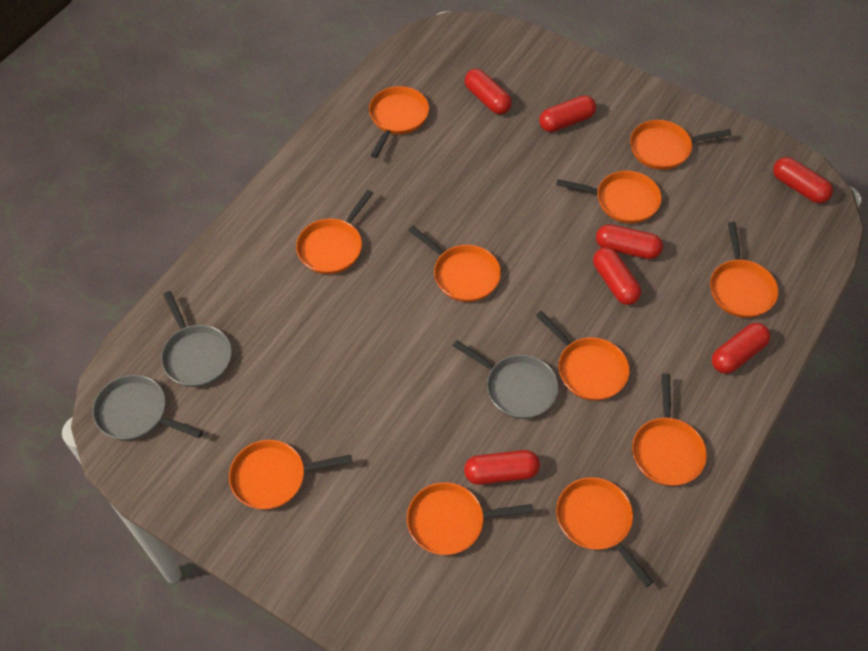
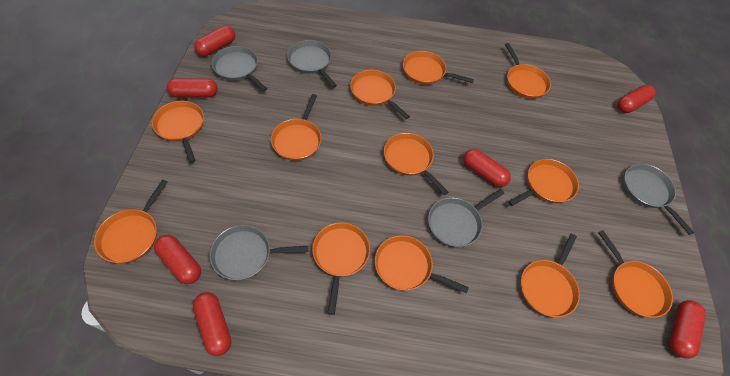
grey pan: [92,375,203,440] [161,291,232,387] [453,340,559,419] = 3 -> [210,225,308,280] [212,46,267,92] [287,40,337,88] [428,189,505,247] [623,164,694,235] = 5
orange pan: [229,440,352,510] [296,190,373,274] [369,86,429,158] [407,482,534,555] [408,226,501,302] [536,311,629,401] [556,171,662,224] [556,477,653,587] [630,120,732,170] [632,373,707,486] [710,222,779,318] = 11 -> [94,179,167,263] [152,101,204,163] [271,94,321,161] [312,222,370,315] [350,70,410,119] [375,235,469,294] [384,133,448,195] [403,51,474,85] [505,43,551,99] [508,159,579,206] [521,234,580,318] [598,230,673,318] = 12

